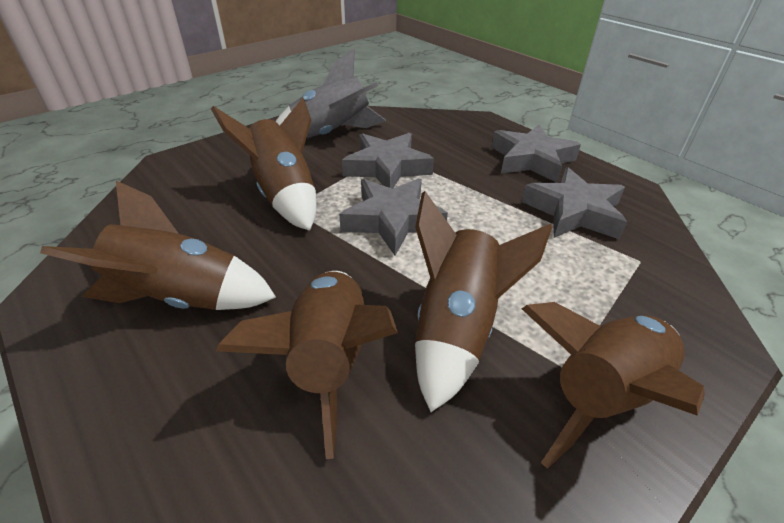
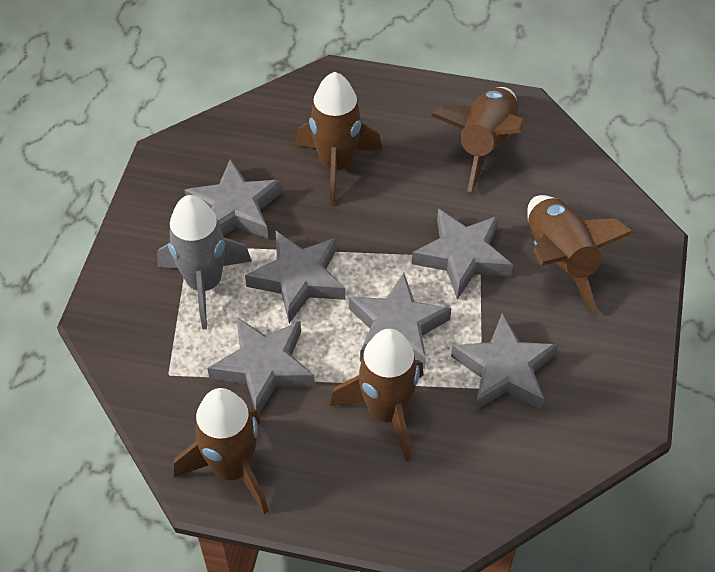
grey star: [339,178,448,255] [342,133,434,189] [491,124,581,183] [521,167,627,239] = 4 -> [184,159,282,239] [207,317,315,415] [245,231,346,323] [349,273,451,369] [412,209,513,300] [451,313,558,410] = 6

